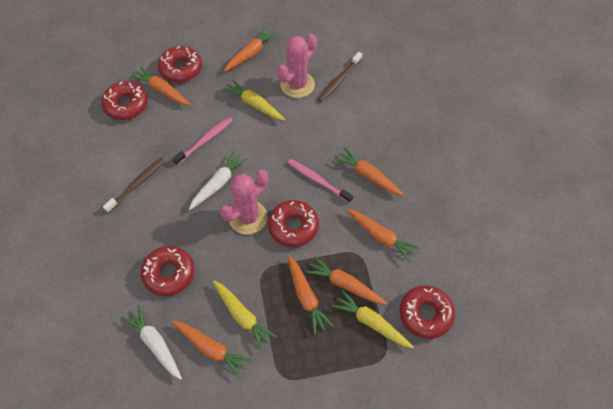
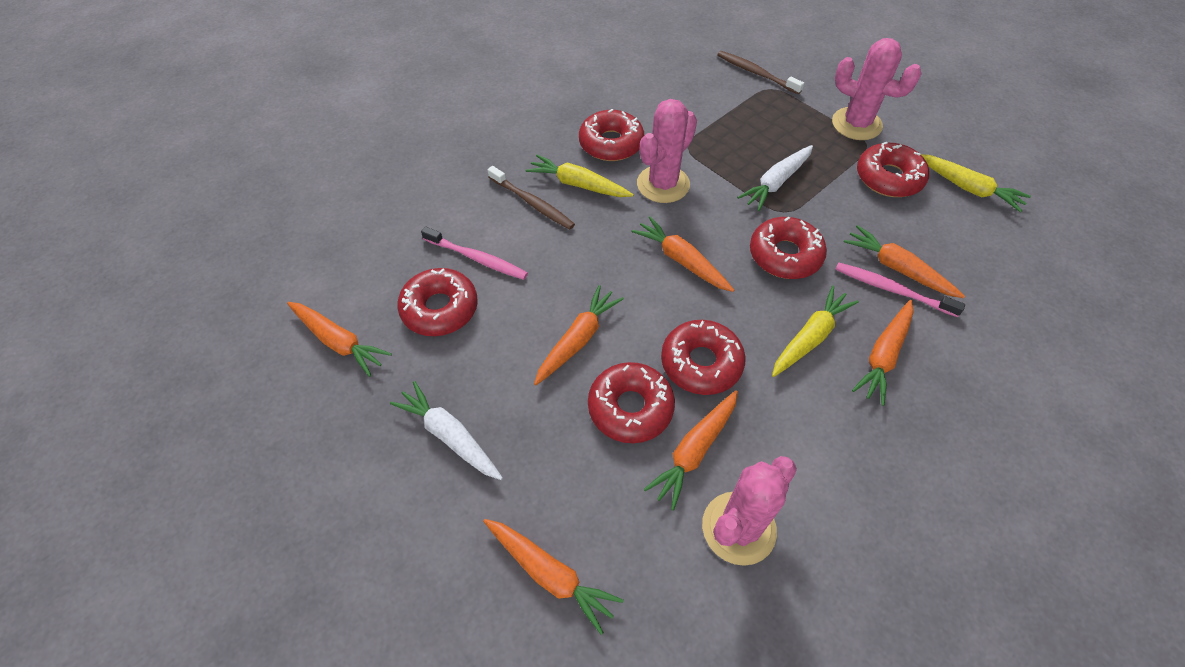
pink cactus: [220,170,268,235] [277,34,317,98] = 2 -> [637,99,697,203] [702,456,797,566] [832,38,921,140] = 3
red donut: [101,81,148,120] [141,246,194,296] [158,46,202,83] [268,200,319,247] [399,286,455,339] = 5 -> [397,268,478,336] [579,109,644,161] [588,362,675,443] [661,320,746,395] [750,217,827,279] [857,142,929,197] = 6

